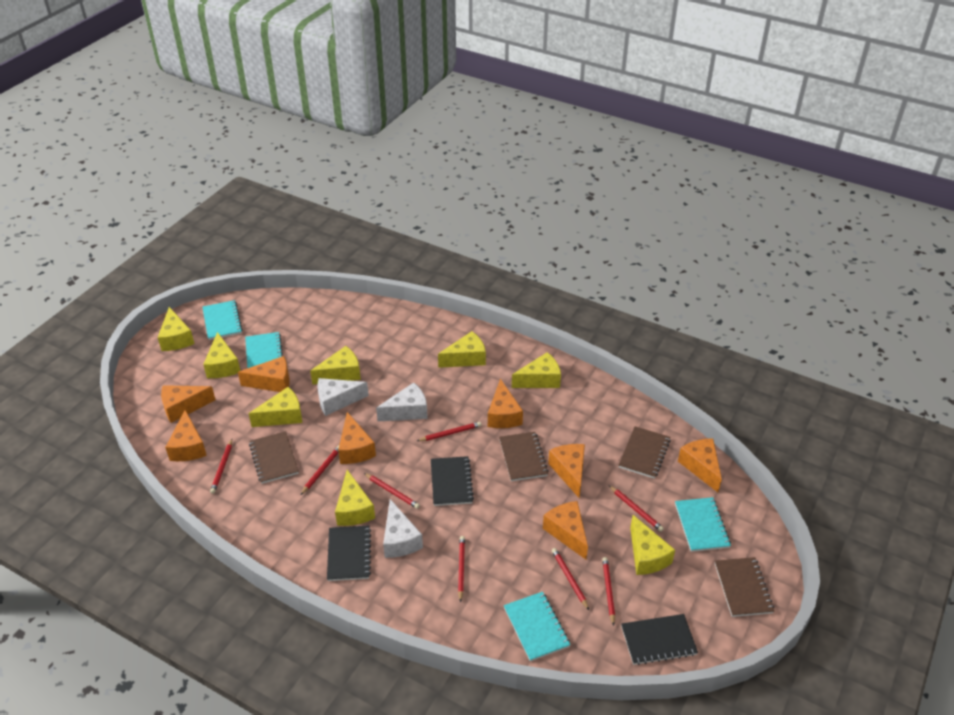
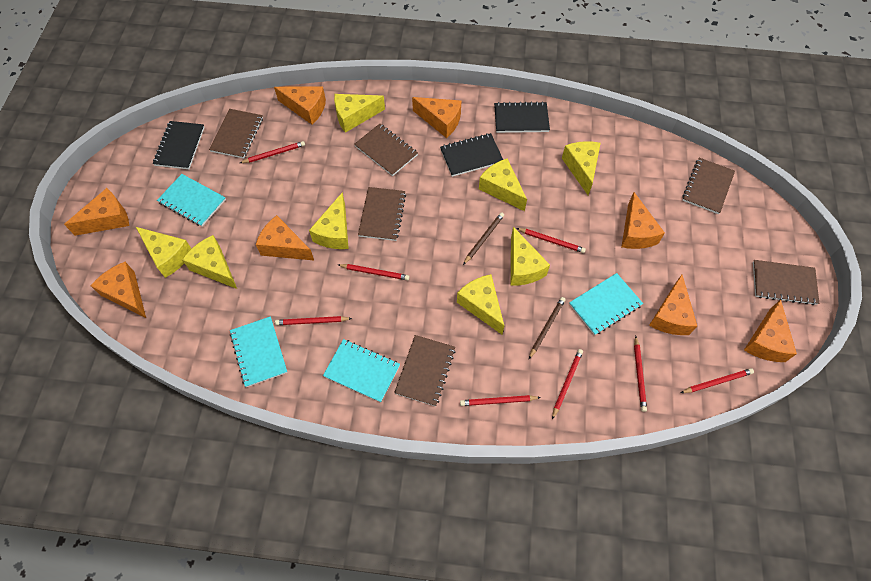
brown notebook: [249,431,299,484] [499,432,548,481] [619,426,671,479] [715,557,774,617] = 4 -> [209,109,263,159] [354,124,418,176] [358,187,406,241] [394,335,455,406] [682,158,735,214] [753,260,819,305] = 6
brown pencil: none = 0 -> [463,212,504,265] [529,297,566,359] = 2
white cheese: [318,378,369,416] [376,382,428,421] [383,499,423,558] = 3 -> none = 0

